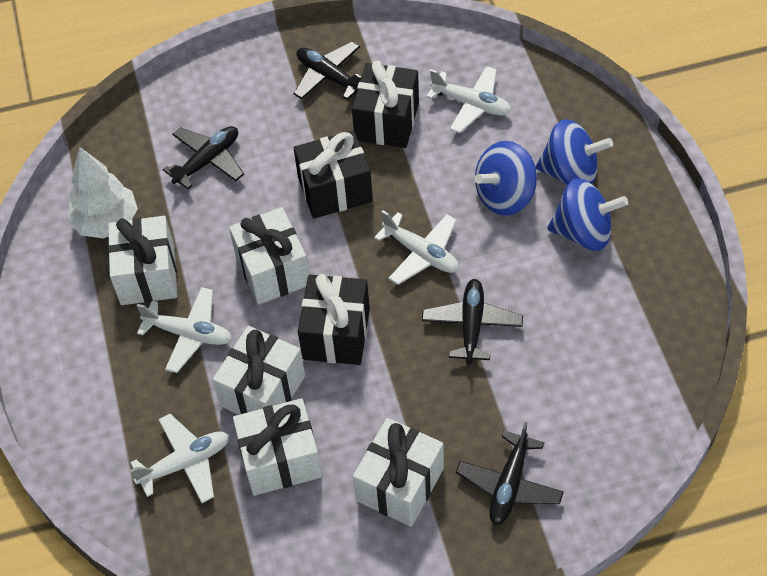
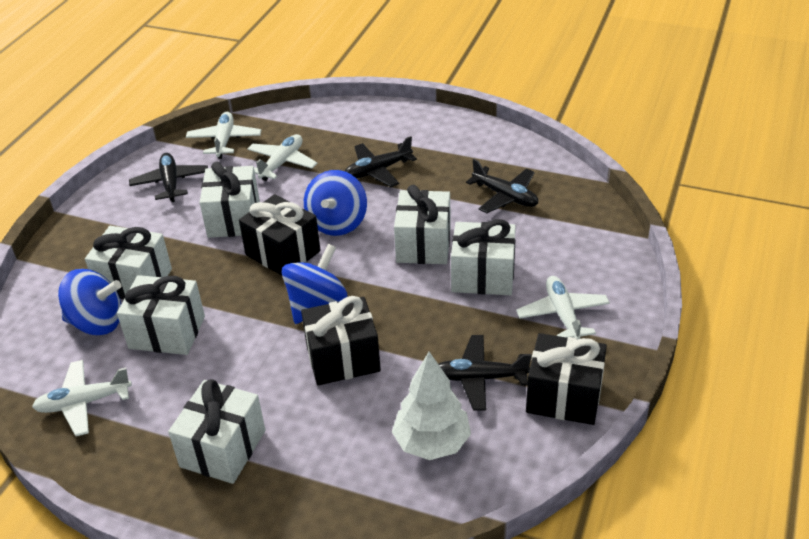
white gift: [108,216,177,305] [212,326,305,415] [229,207,309,305] [233,398,322,496] [353,418,444,527] = 5 -> [85,226,172,299] [117,275,205,355] [168,379,265,484] [200,161,260,238] [394,185,451,264] [451,219,516,295] = 6

